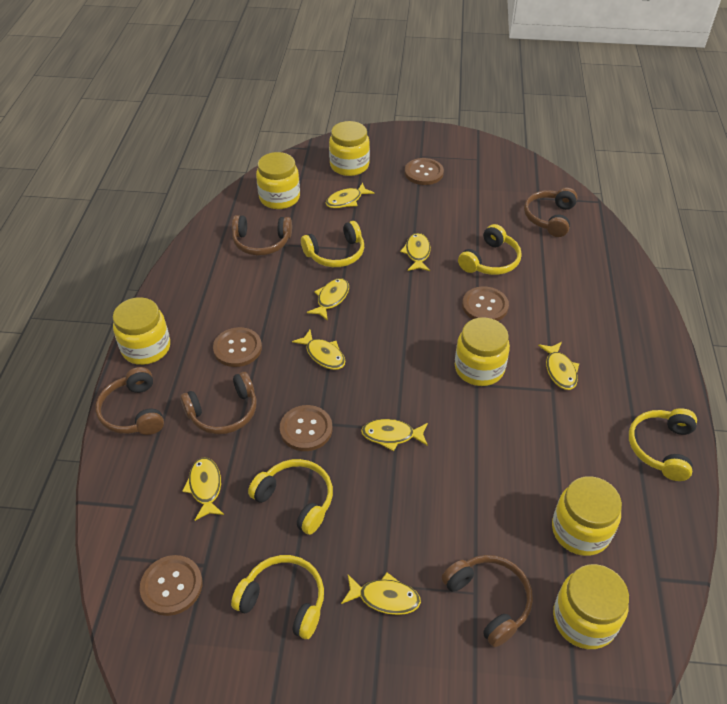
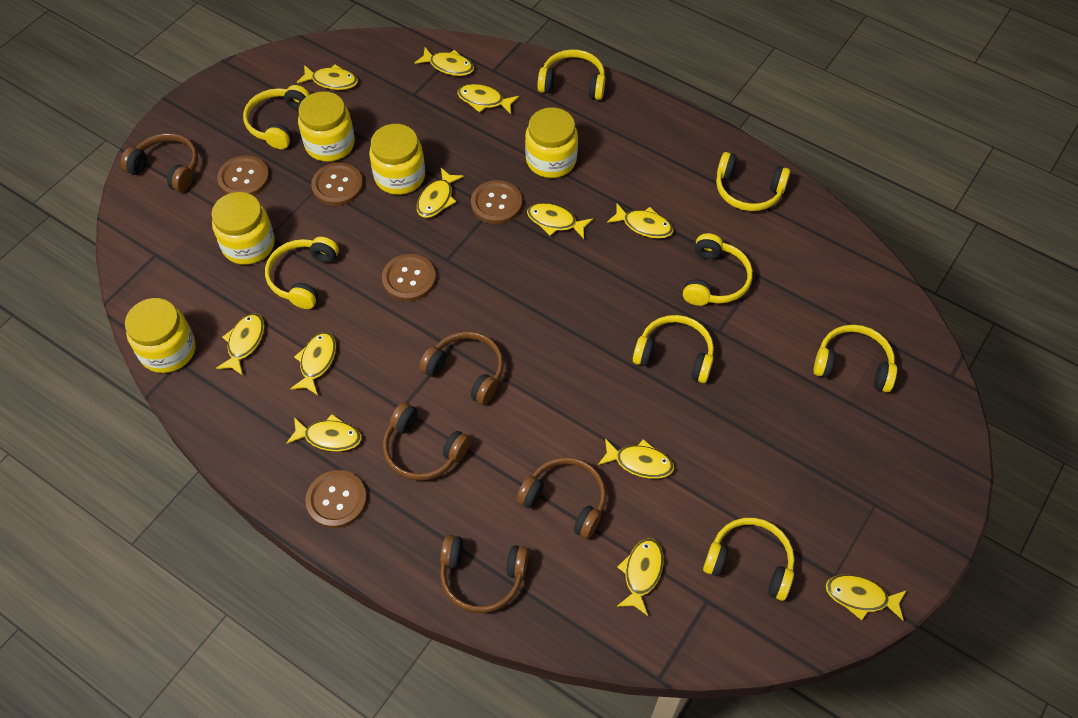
yellow fish: [182,458,224,521] [292,330,345,370] [307,278,349,321] [326,182,374,208] [341,573,421,615] [361,419,428,451] [400,233,431,271] [538,342,579,390] = 8 -> [216,314,264,375] [286,414,362,451] [290,332,336,395] [297,64,358,90] [415,47,474,76] [417,168,464,218] [457,84,519,114] [527,203,593,239] [598,438,674,479] [607,203,674,238] [617,538,663,616] [826,575,907,621] = 12
yellow headphones: [231,555,324,639] [248,459,333,535] [301,221,364,267] [458,224,522,275] [629,408,697,481] = 5 -> [243,85,310,149] [265,237,339,309] [537,49,605,100] [633,315,714,383] [683,233,753,306] [703,518,794,601] [716,152,790,211] [813,325,897,392] = 8
yellow jar: [113,297,170,365] [256,152,300,209] [329,121,370,176] [455,317,510,386] [552,476,622,556] [553,564,629,649] = 6 -> [125,298,196,373] [212,192,275,265] [298,91,355,162] [369,124,425,195] [525,107,578,178] = 5

